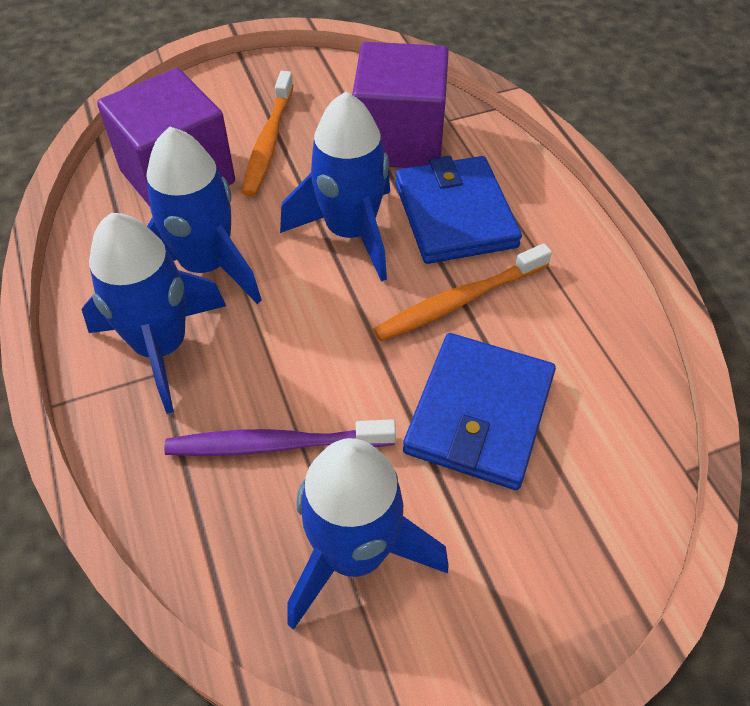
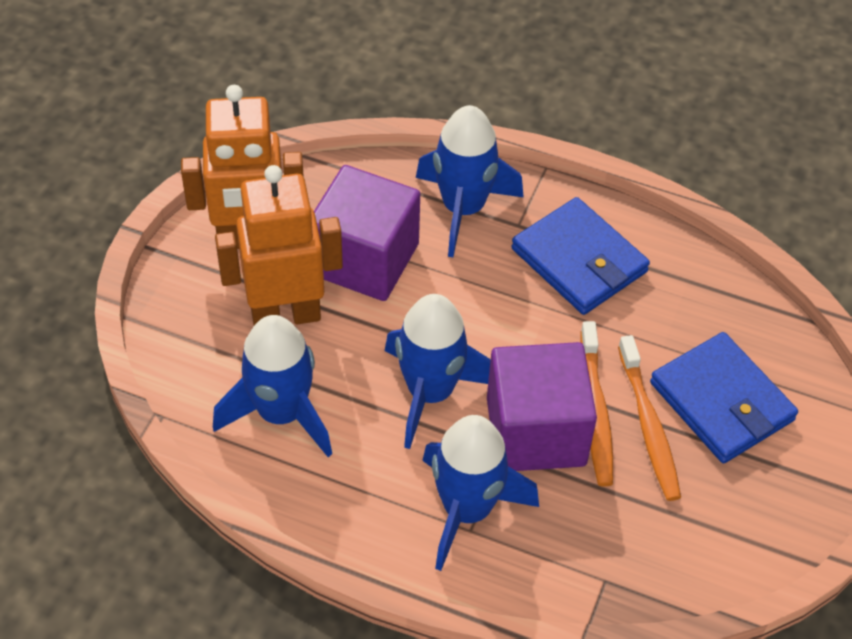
orange robot: none = 0 -> [181,85,304,249] [215,165,343,325] = 2
purple toothbrush: [165,419,396,456] = 1 -> none = 0

